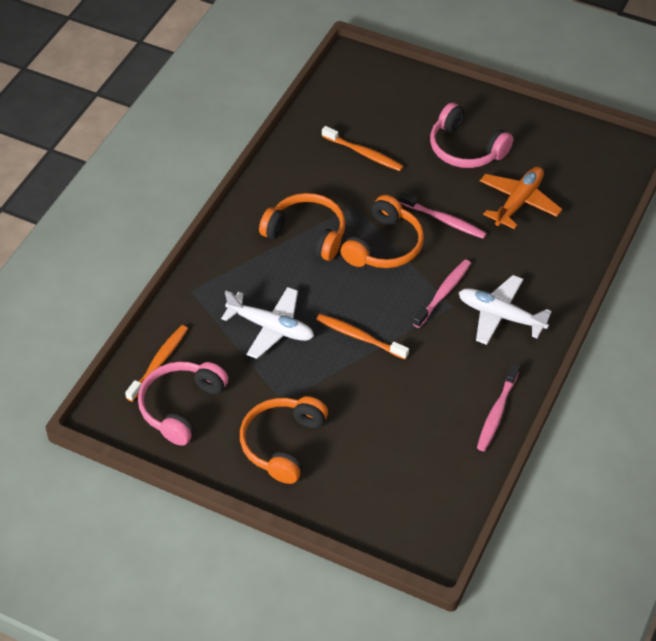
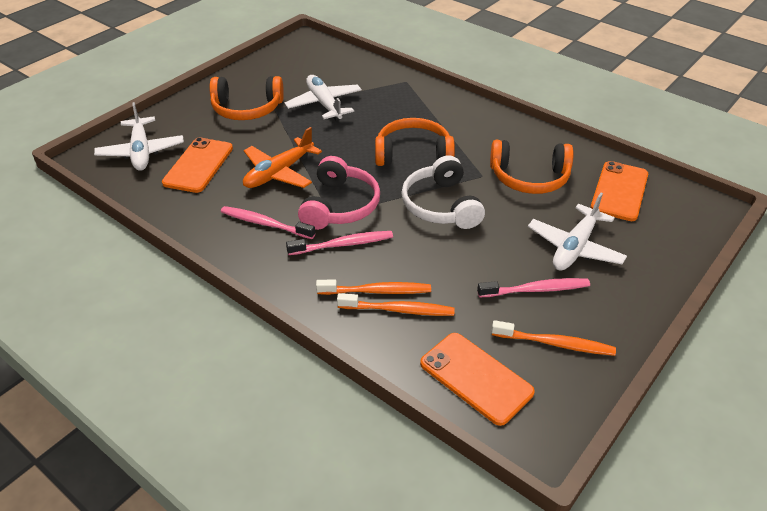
orange phone: none = 0 -> [162,137,233,193] [420,333,535,426] [590,161,648,221] = 3
pink headphones: [138,362,228,446] [430,103,513,168] = 2 -> [298,156,380,230] = 1
white headphones: none = 0 -> [401,155,485,229] = 1
white plane: [221,287,314,359] [459,275,552,345] = 2 -> [94,102,184,171] [284,75,362,121] [528,193,627,271] = 3

